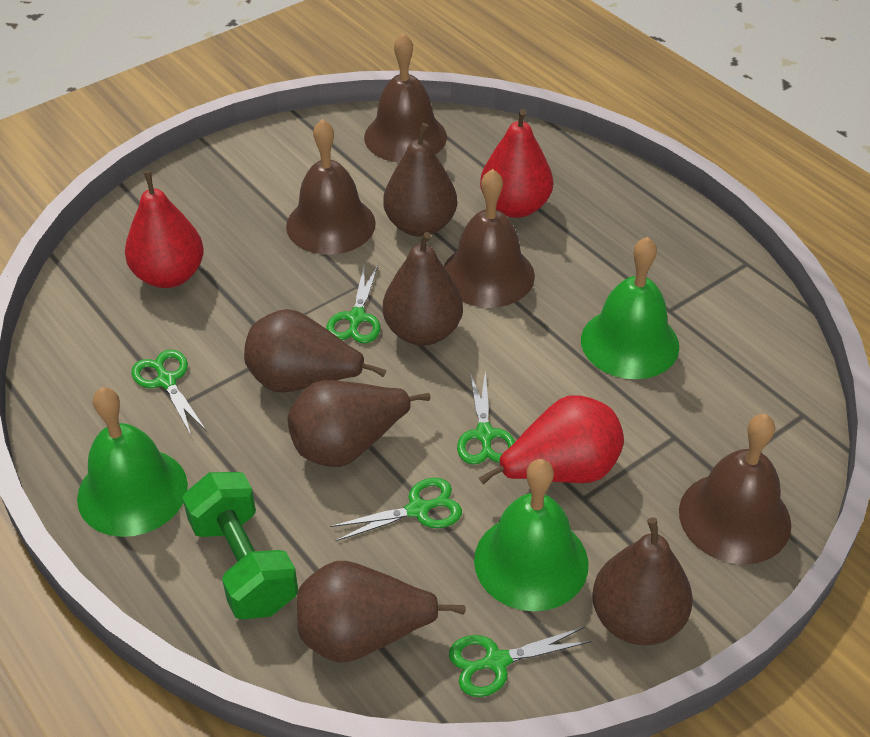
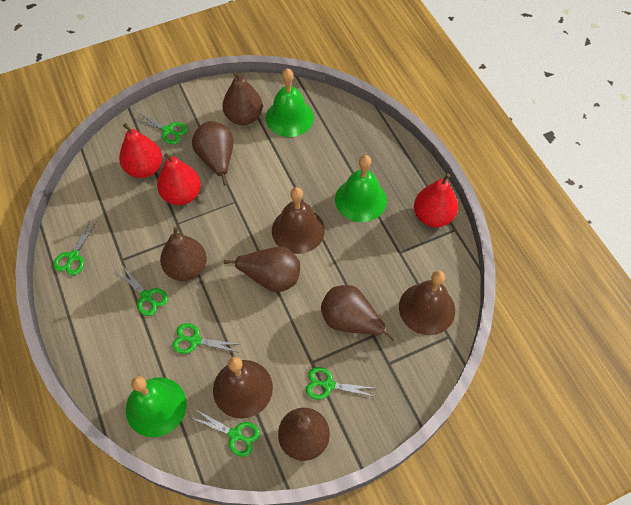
brown bell: [286,119,376,255] [364,33,447,162] [444,169,535,308] [679,414,791,564] = 4 -> [213,357,273,418] [272,187,325,254] [399,270,455,335] = 3
green dumbbell: [182,472,298,620] = 1 -> none = 0
green scissors: [131,349,206,435] [326,265,381,344] [330,478,462,541] [449,627,592,697] [457,370,515,465] = 5 -> [53,219,97,275] [116,265,168,316] [133,112,187,144] [172,323,242,354] [192,409,260,457] [306,367,376,399] = 6

